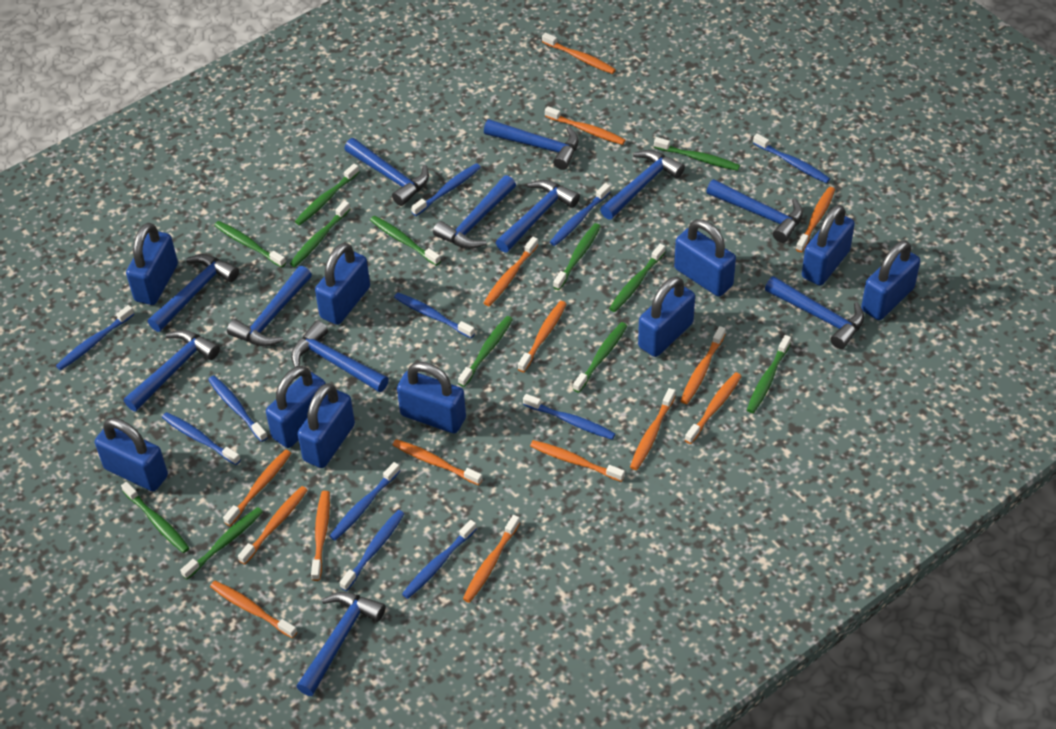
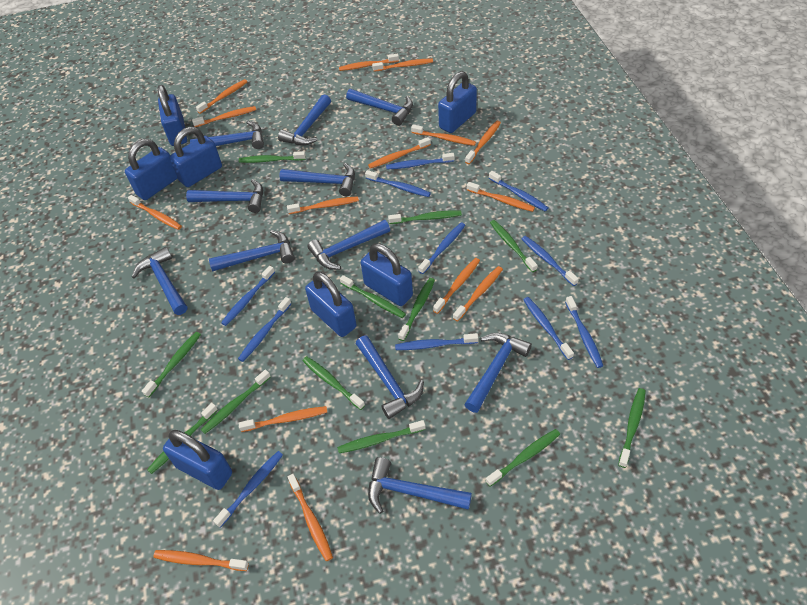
blue hammer: [124,330,220,411] [148,254,239,332] [227,266,312,347] [291,321,389,392] [296,592,386,696] [344,138,429,206] [433,175,516,249] [484,119,579,170] [496,180,580,253] [600,150,685,220] [706,179,803,243] [765,276,864,349] = 12 -> [132,247,187,315] [186,179,263,213] [190,121,264,149] [209,230,294,271] [278,95,331,146] [279,163,355,197] [307,220,390,270] [346,89,413,126] [356,335,424,419] [368,457,472,514] [464,333,532,413] = 11
blue padlock: [95,418,168,491] [126,223,178,305] [266,366,326,448] [297,383,355,468] [315,243,370,325] [397,362,466,434] [638,276,695,357] [674,219,736,296] [802,205,855,286] [861,240,920,320] = 10 -> [125,139,177,200] [158,85,187,146] [163,430,232,490] [170,127,222,187] [305,272,357,337] [361,243,413,306] [438,71,477,133] = 7

